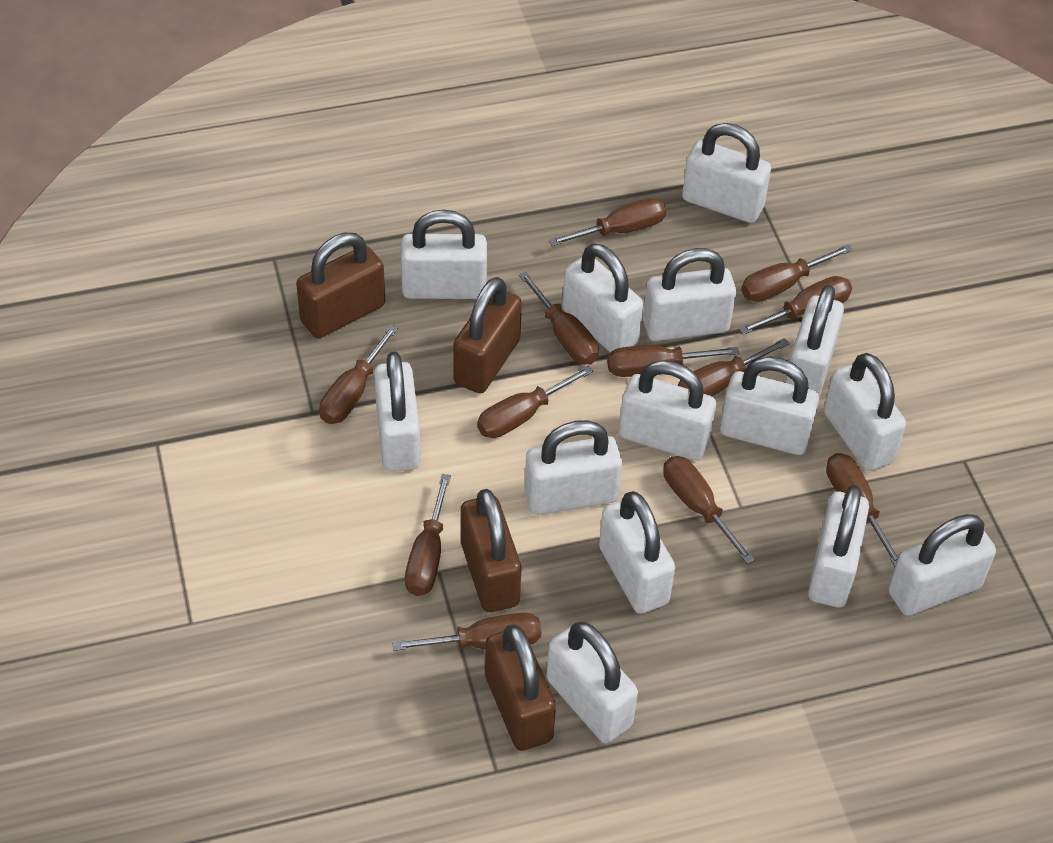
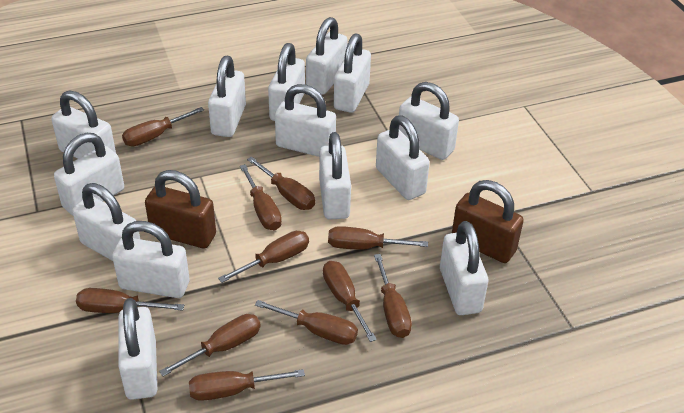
brown padlock: [296,232,385,338] [453,277,522,394] [461,489,521,612] [485,624,556,751] = 4 -> [145,170,216,249] [452,180,524,263] = 2
brown screwdriver: [319,325,398,424] [392,613,541,651] [405,474,451,596] [477,366,593,438] [519,271,599,365] [548,198,666,246] [607,345,739,377] [663,456,755,564] [678,338,790,396] [739,276,852,335] [741,244,853,302] [826,453,899,566] = 12 -> [76,288,184,313] [122,107,204,146] [159,314,260,376] [189,369,305,401] [218,231,309,283] [240,164,282,230] [247,156,315,210] [255,300,358,345] [323,261,377,342] [328,226,428,249] [374,254,412,338] = 11

